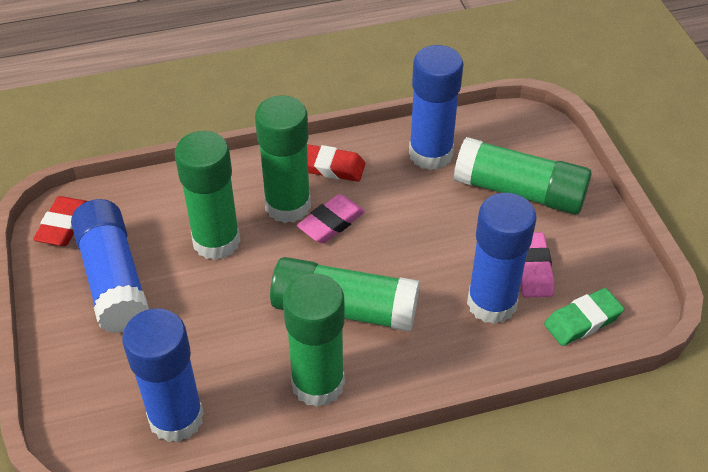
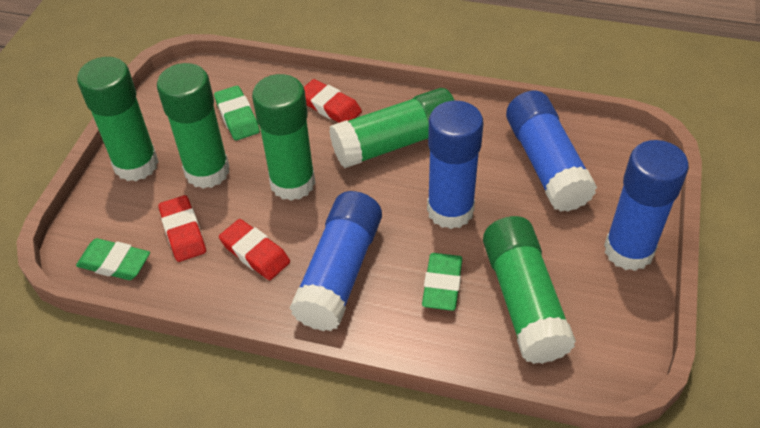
green eraser: [544,288,624,346] = 1 -> [76,238,150,280] [214,86,260,141] [422,253,462,311] = 3
pink eraser: [297,194,365,243] [520,232,554,298] = 2 -> none = 0
red eraser: [33,196,87,246] [307,144,366,182] = 2 -> [158,195,206,262] [219,219,290,280] [304,79,362,123] = 3

